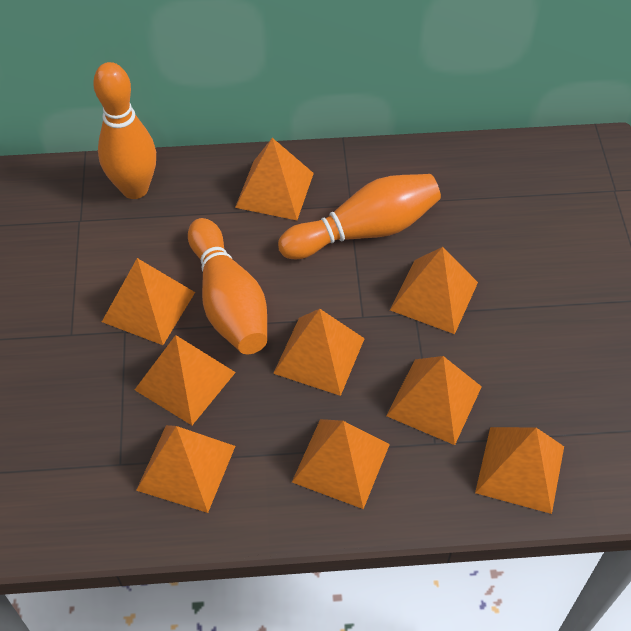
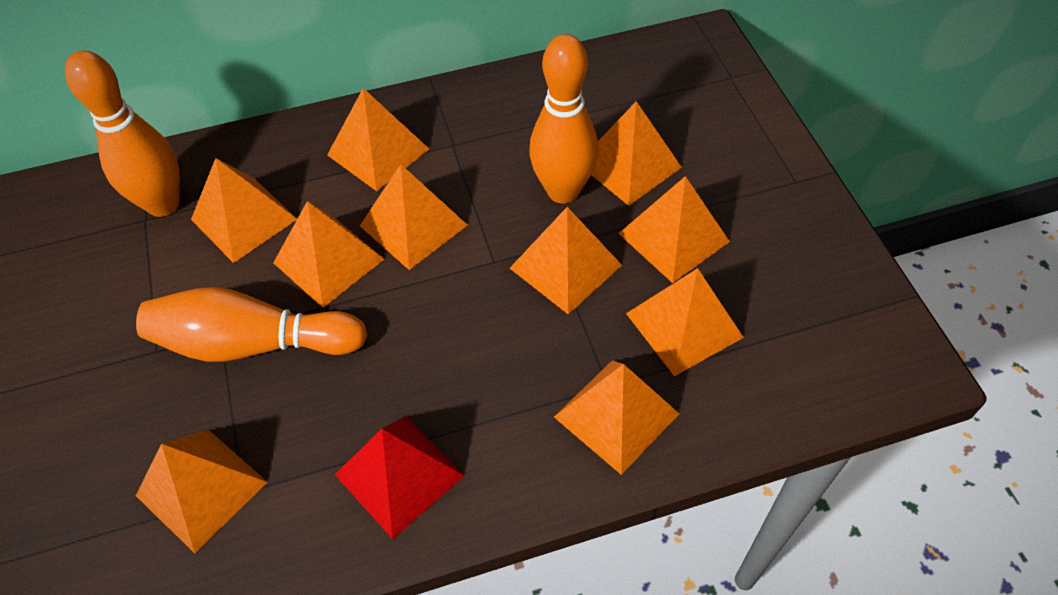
orange pyramid: [102,258,195,345] [135,335,236,425] [136,425,235,513] [235,138,314,220] [273,309,365,396] [292,419,390,509] [386,356,482,445] [390,247,478,334] [475,427,564,514] = 9 -> [136,430,267,553] [191,158,297,263] [273,201,384,308] [327,88,429,191] [360,164,468,270] [510,207,622,314] [554,360,679,475] [591,101,682,206] [618,176,730,283] [626,268,744,376] = 10
red pyramid: none = 0 -> [335,416,464,539] = 1

